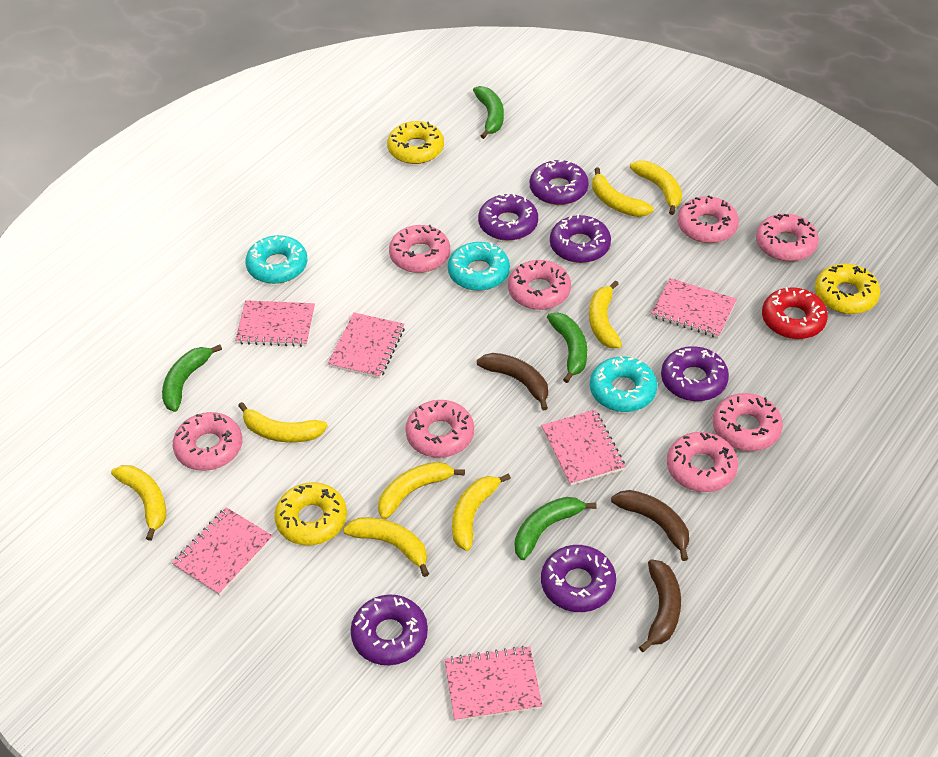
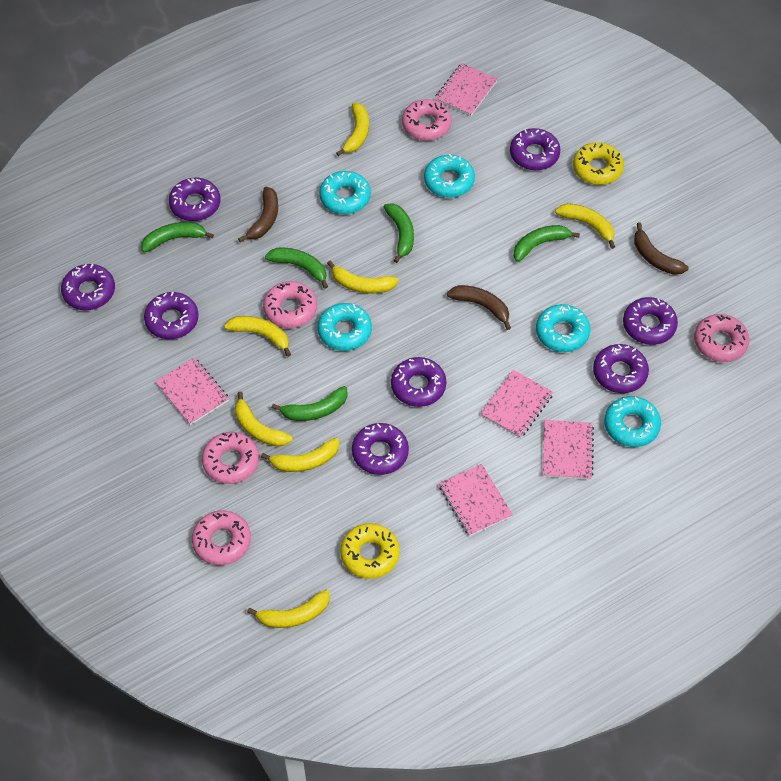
green banana: [162,345,222,412] [473,86,504,139] [515,497,596,560] [547,313,587,383] = 4 -> [142,222,214,252] [265,248,328,289] [272,386,348,421] [384,203,414,263] [513,225,580,262] = 5
pink donut: [173,412,242,471] [389,225,450,273] [405,400,474,458] [508,260,571,310] [667,432,738,492] [678,195,739,243] [713,393,783,451] [756,214,819,261] = 8 -> [192,510,251,565] [202,432,259,484] [263,281,317,328] [402,99,452,141] [694,314,749,362] = 5
pink notebook: [172,507,273,596] [235,300,315,347] [328,313,405,378] [445,646,543,721] [541,410,625,486] [651,278,737,338] = 6 -> [155,357,229,425] [435,63,497,116] [439,464,513,536] [480,370,553,438] [543,420,594,480] = 5
purple donut: [351,595,428,665] [478,193,538,241] [530,159,589,205] [541,545,616,612] [550,214,611,263] [661,346,729,401] = 6 -> [61,264,115,310] [144,292,199,339] [169,178,221,221] [352,423,409,475] [391,357,446,407] [510,128,560,171] [593,344,649,393] [623,297,678,345] = 8
red donut: [762,287,828,339] = 1 -> none = 0
turquoise donut: [245,235,307,284] [448,242,510,291] [590,356,657,412] = 3 -> [318,303,372,351] [319,171,371,214] [424,154,475,198] [536,304,590,352] [604,396,661,447] = 5
yellow banana: [111,465,166,541] [238,402,327,443] [343,517,429,577] [378,462,465,519] [452,473,511,551] [589,280,622,348] [592,168,654,217] [630,161,682,215] = 8 -> [224,316,291,357] [235,392,292,447] [247,589,330,628] [261,438,339,472] [327,261,399,293] [336,103,369,156] [555,203,615,249] = 7
yellow donut: [275,482,347,546] [387,121,444,164] [815,264,880,314] = 3 -> [340,523,400,579] [573,142,624,185] = 2

